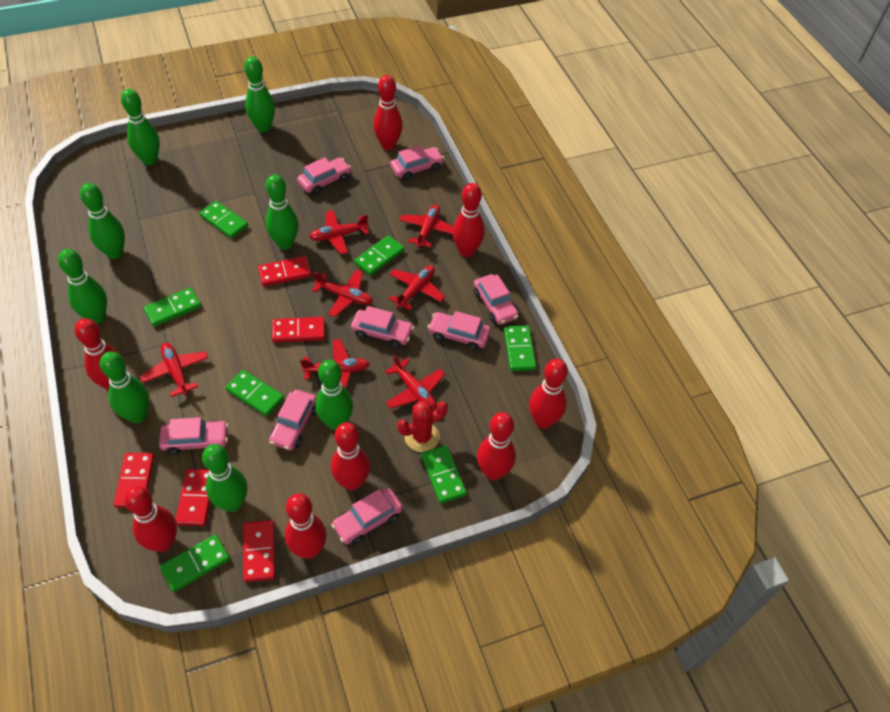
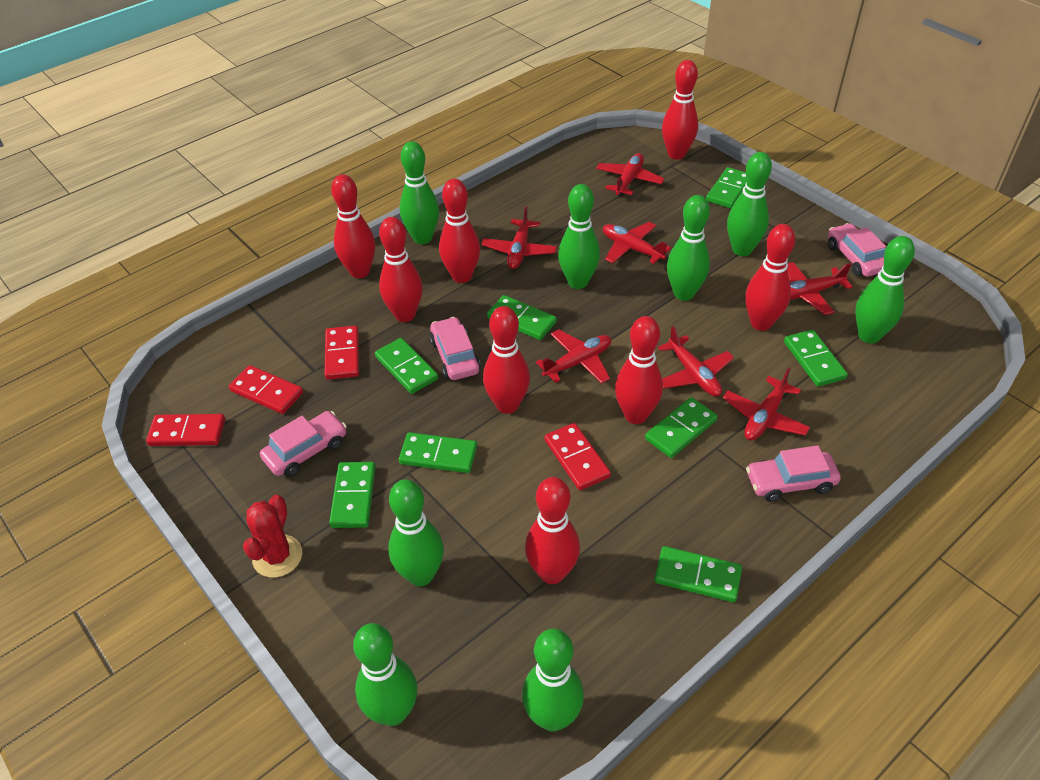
green domino: [143,287,201,327] [160,534,230,592] [199,201,248,239] [225,370,284,416] [354,235,405,276] [421,445,467,503] [504,325,536,371] = 7 -> [329,462,376,528] [375,338,438,394] [399,432,477,473] [487,295,557,340] [645,397,718,458] [654,546,742,602] [706,167,747,208] [784,330,848,387] = 8
pink car: [159,417,229,455] [269,390,317,451] [297,157,351,195] [331,488,403,545] [351,306,414,348] [390,145,444,181] [428,311,491,351] [474,274,519,325] = 8 -> [260,411,347,477] [430,317,480,380] [746,446,841,502] [828,223,886,277] = 4
red domino: [114,453,155,508] [175,469,211,526] [243,520,275,582] [258,256,311,286] [272,317,325,343] = 5 -> [146,414,225,446] [229,365,303,414] [325,326,359,380] [545,423,611,490] = 4

